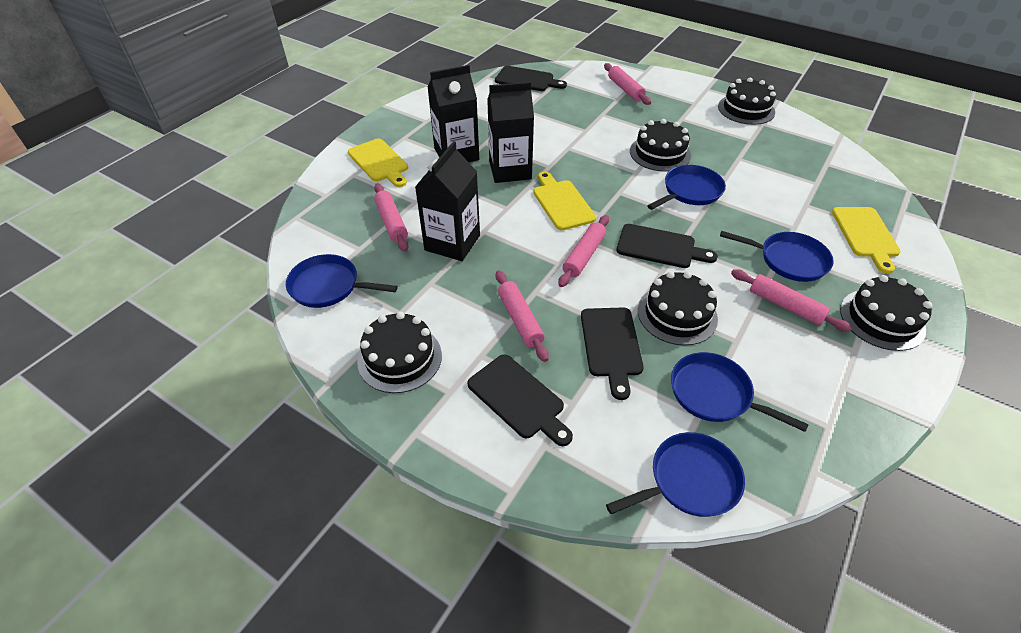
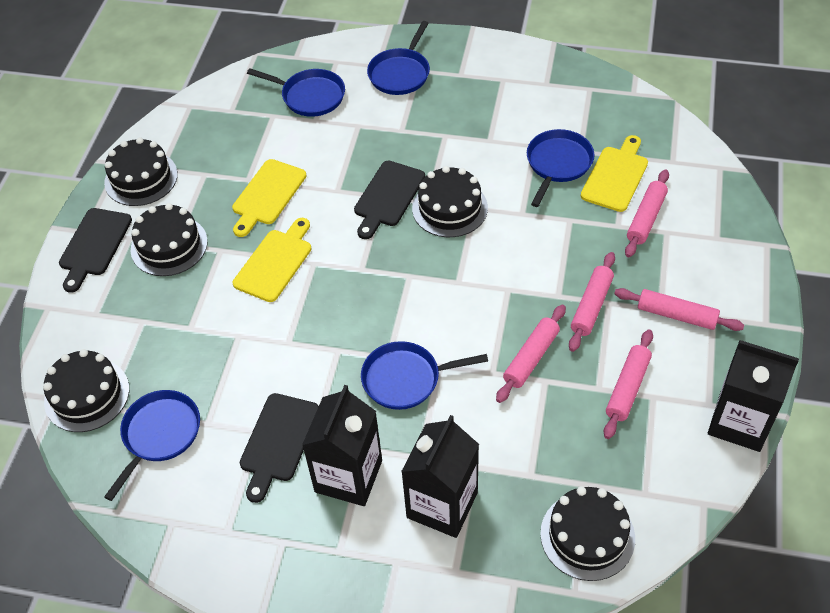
black cutting board: [467,354,573,446] [495,66,567,91] [581,307,644,400] [616,224,718,268] = 4 -> [59,208,132,293] [240,393,319,503] [354,160,425,239] = 3

